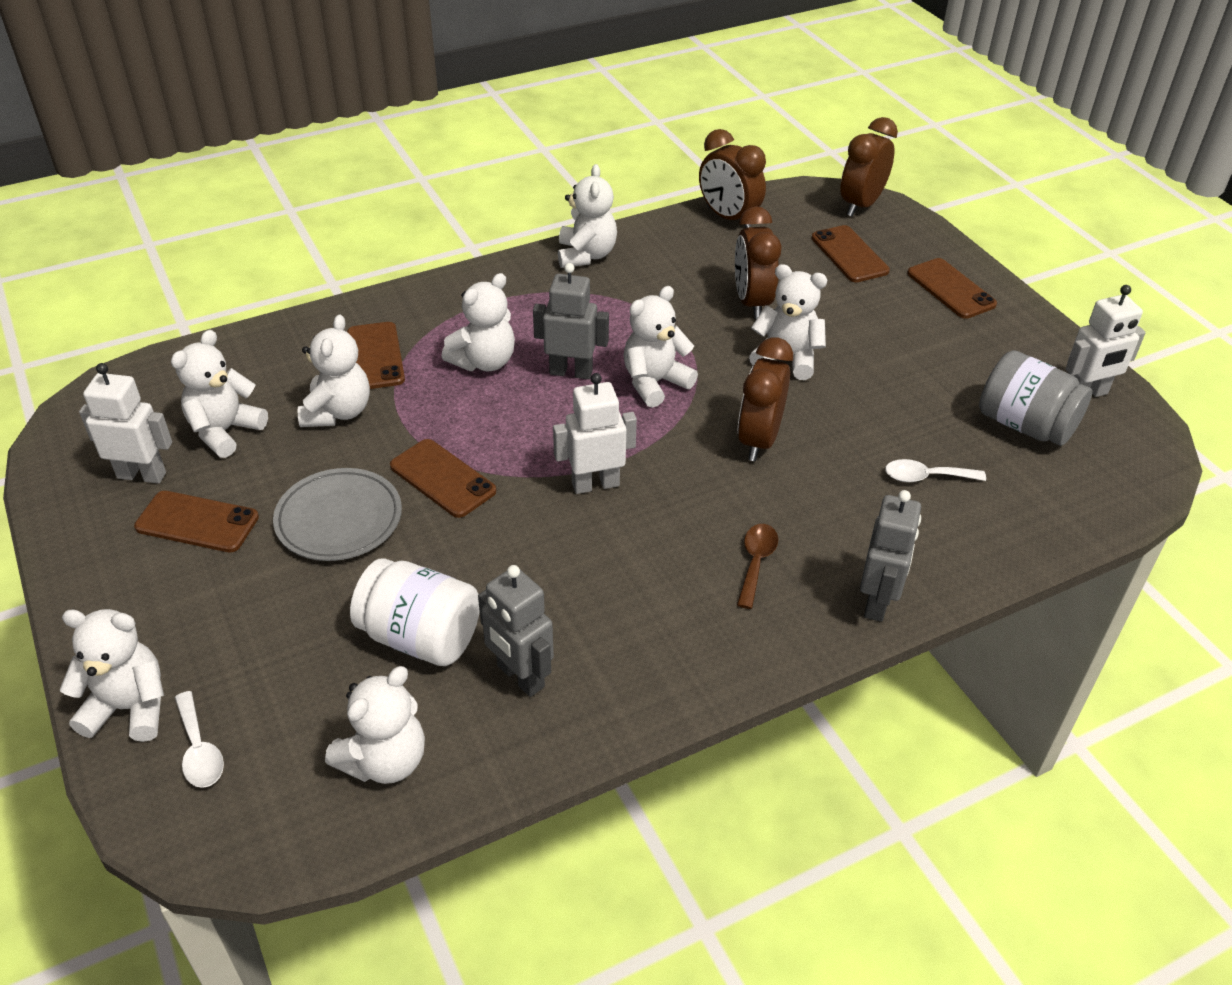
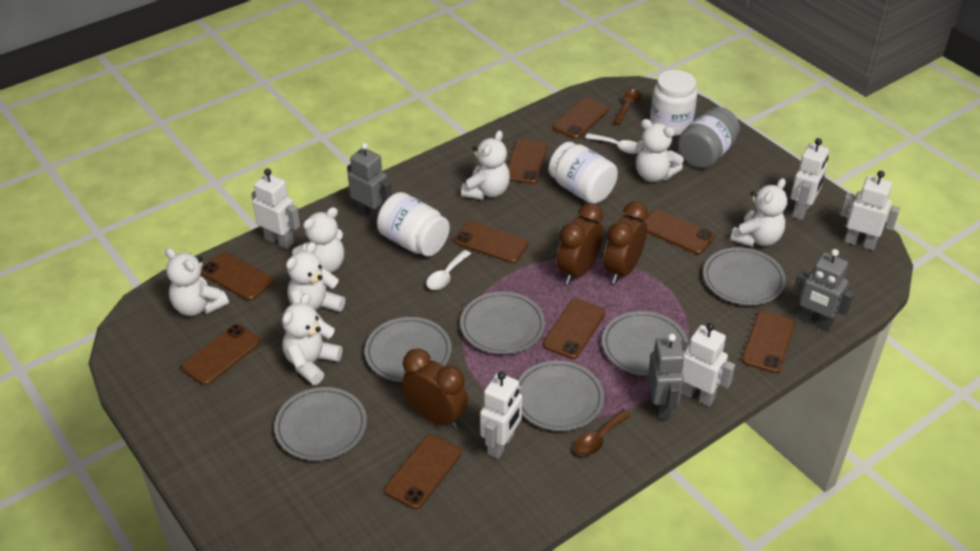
brown clock: [699,129,766,228] [735,206,781,319] [738,337,793,461] [841,117,898,216] = 4 -> [402,349,468,429] [556,203,603,285] [604,202,648,284] = 3
brown phone: [134,491,259,552] [347,322,405,389] [390,439,496,518] [811,225,890,282] [907,258,997,319] = 5 -> [181,324,261,386] [201,252,274,301] [384,434,462,509] [454,221,529,263] [508,139,548,184] [543,298,606,359] [552,98,609,139] [644,209,715,254] [742,311,795,373] = 9
brown spoon: [737,524,778,609] = 1 -> [574,409,631,456] [613,89,642,125] = 2
grey plate: [273,468,402,561] = 1 -> [274,387,367,461] [365,317,452,382] [460,292,545,354] [518,361,604,431] [602,311,689,376] [703,247,786,305] = 6
white jar: [350,558,480,666] = 1 -> [377,192,450,257] [549,142,618,204] [650,70,697,136] = 3
white robot: [79,363,172,484] [553,373,637,494] [1066,285,1146,397] = 3 -> [251,169,300,249] [480,371,522,459] [681,323,735,406] [791,138,829,220] [840,171,900,250] = 5
white teddy bear: [60,609,164,742] [171,330,268,458] [298,314,370,427] [325,666,425,784] [442,273,515,371] [558,164,617,268] [624,286,698,408] [749,264,828,380] = 8 -> [165,248,229,316] [282,293,343,385] [286,242,345,321] [292,207,344,273] [461,130,510,200] [636,119,684,182] [730,178,787,247] = 7

